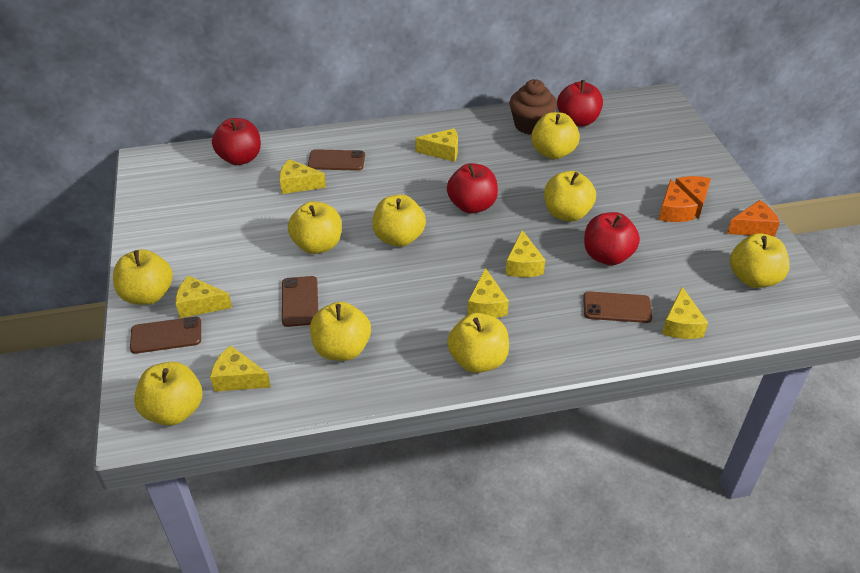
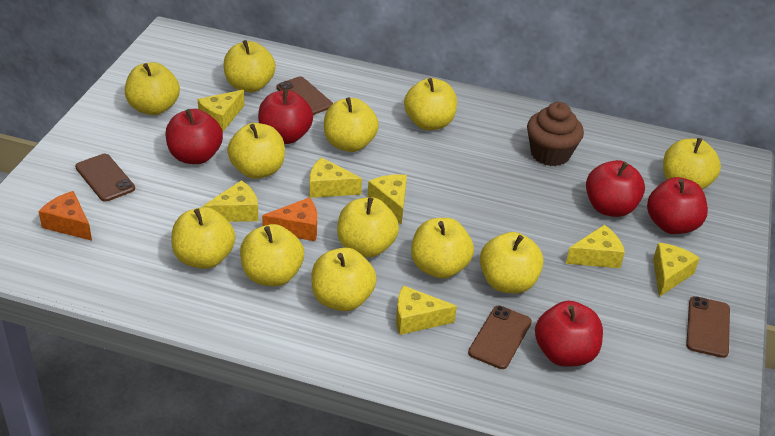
orange cheese: [658,179,698,222] [675,176,711,219] [727,200,780,237] = 3 -> [38,191,92,241] [262,197,317,241] = 2
red apple: [212,118,261,165] [447,163,498,214] [557,80,603,127] [584,212,640,265] = 4 -> [165,109,223,164] [258,89,313,144] [535,301,603,367] [586,160,645,217] [647,177,708,234] = 5
yellow apple: [113,249,173,305] [134,362,202,426] [288,201,342,254] [310,302,371,361] [372,195,426,247] [447,313,509,373] [531,112,580,159] [544,171,596,222] [730,233,790,288] = 9 -> [125,62,180,115] [171,207,235,269] [224,40,276,92] [227,123,285,179] [240,224,304,286] [312,248,377,311] [324,97,379,152] [337,197,399,257] [404,78,457,130] [411,218,474,279] [480,232,544,293] [663,138,721,190] = 12

